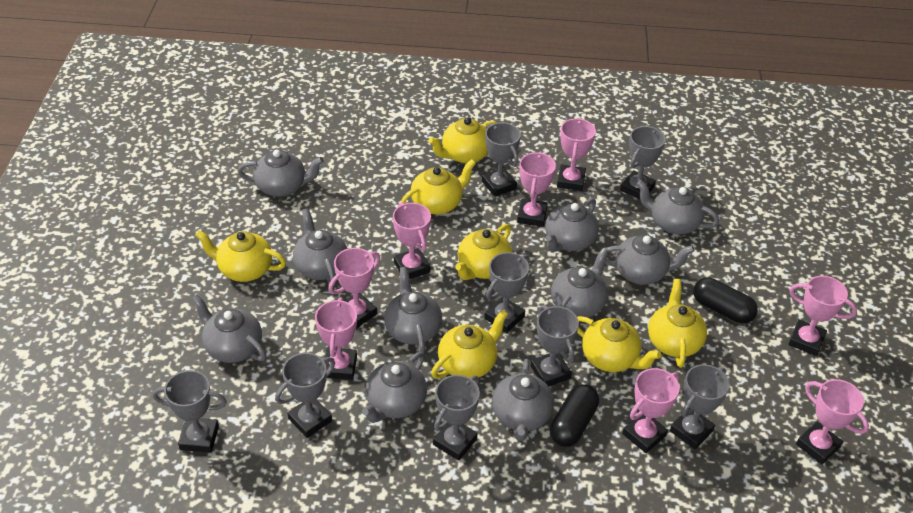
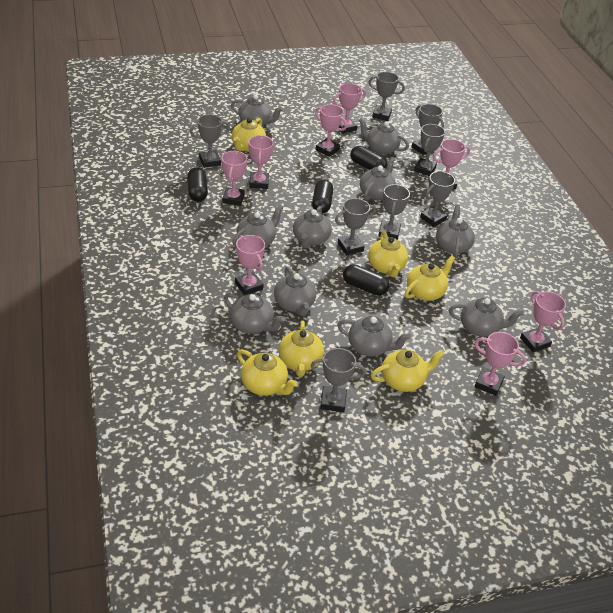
black capsule: [550,384,599,447] [693,277,758,324] = 2 -> [187,167,208,202] [312,179,333,214] [343,264,389,296] [350,146,387,170] = 4
yellow teapot: [195,231,286,282] [401,159,476,214] [429,117,498,163] [431,310,508,379] [455,224,513,280] [577,316,661,372] [648,279,707,368] = 7 -> [232,118,266,152] [237,349,298,396] [279,321,324,377] [368,231,408,277] [371,350,445,392] [405,256,455,301] = 6

